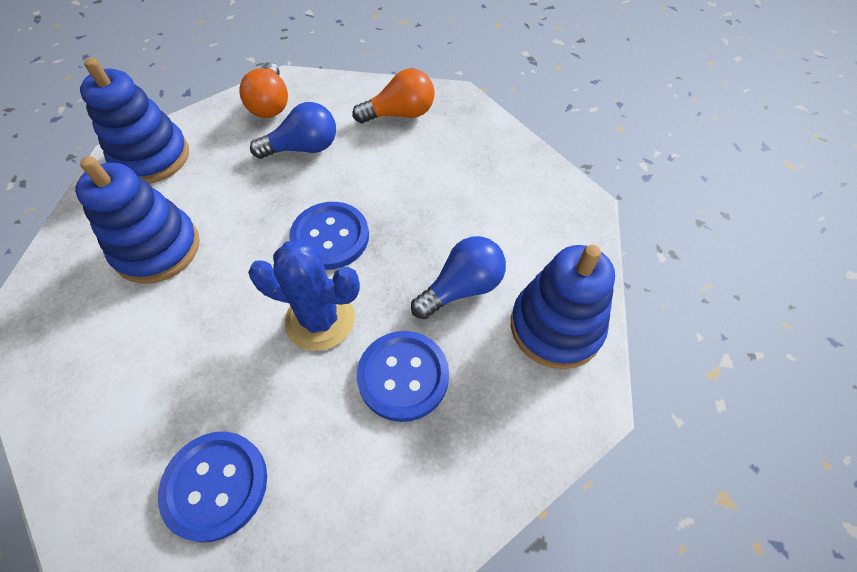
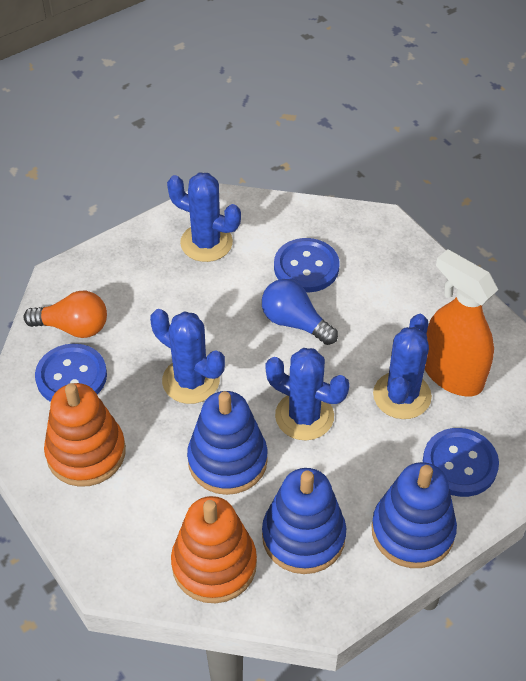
blue cactus: [248,240,360,351] = 1 -> [150,309,225,404] [167,173,241,262] [266,348,350,441] [373,314,432,419] = 4
blue light bulb: [250,102,336,159] [411,236,506,319] = 2 -> [262,279,338,345] = 1
orange light bulb: [239,62,288,118] [352,68,435,123] = 2 -> [24,291,107,338] = 1
orange spray bottle: none = 0 -> [425,249,498,396] = 1
orange stacking toy: none = 0 -> [44,383,126,487] [171,496,257,603] = 2

